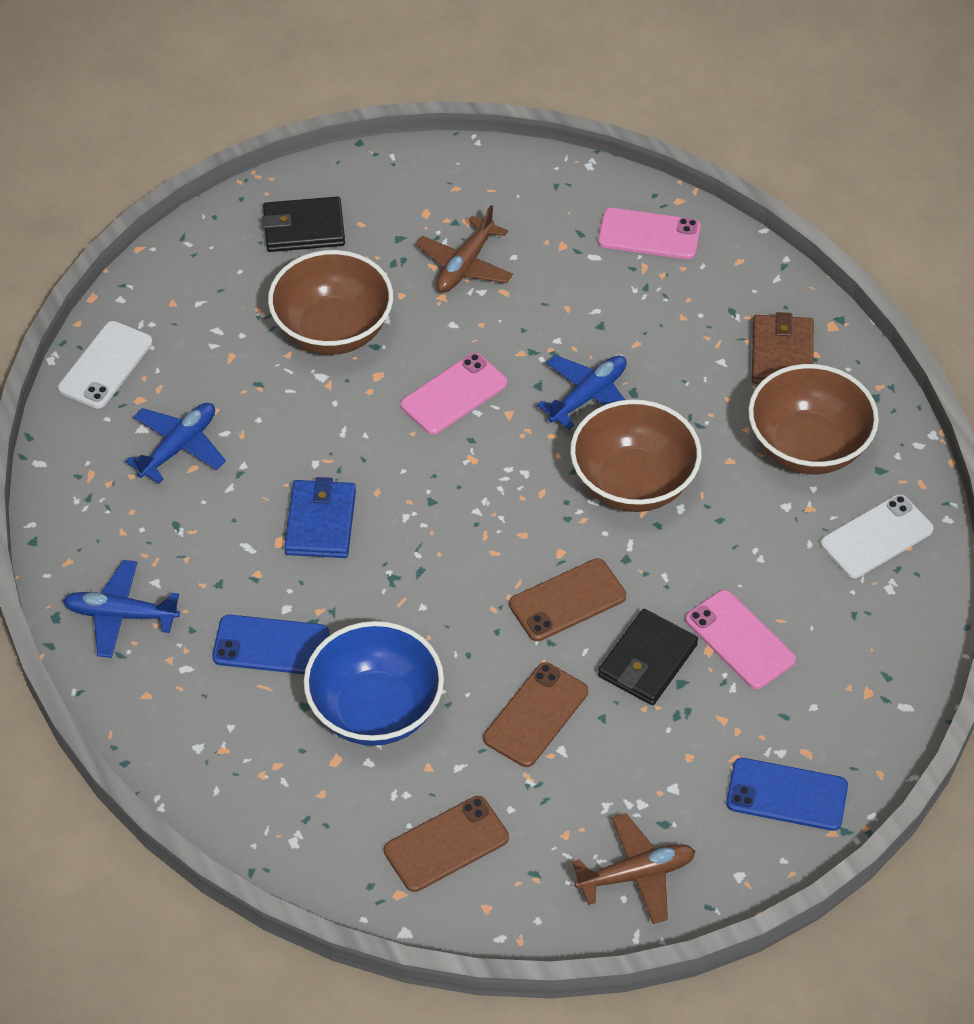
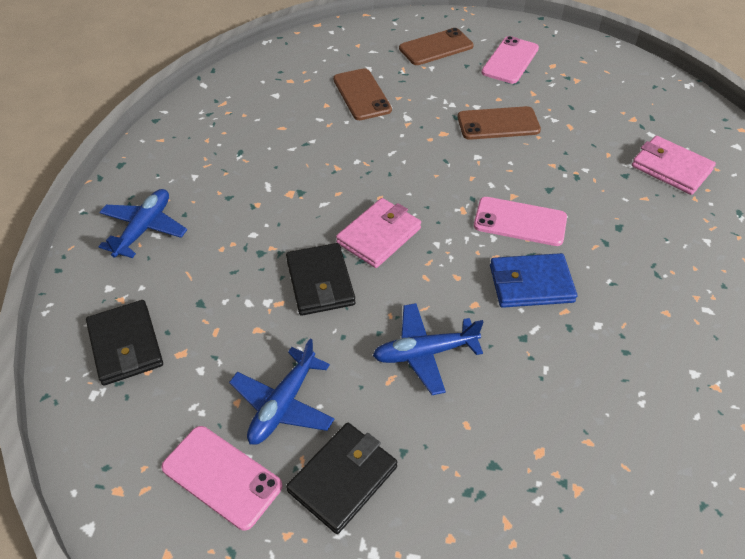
black wallet: [262,196,345,252] [598,609,698,705] = 2 -> [86,300,163,386] [286,243,355,316] [286,423,398,534] = 3
blue bowl: [304,621,444,746] = 1 -> none = 0
blue phone: [212,615,329,674] [726,758,848,831] = 2 -> none = 0
brown bowl: [268,250,393,355] [570,399,701,512] [748,364,879,474] = 3 -> none = 0
brown plane: [416,205,513,293] [572,813,696,924] = 2 -> none = 0
brown wallet: [752,312,814,384] = 1 -> none = 0
pink wallet: none = 0 -> [336,198,421,268] [632,136,716,195] = 2
white phone: [58,321,152,409] [820,494,934,578] = 2 -> none = 0

